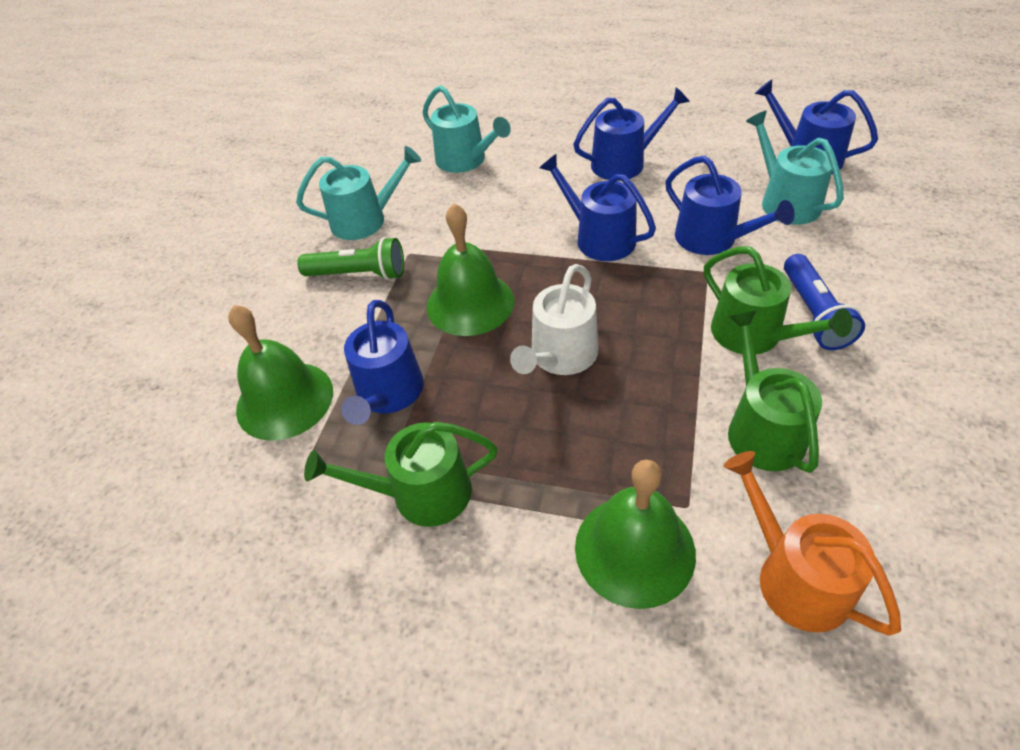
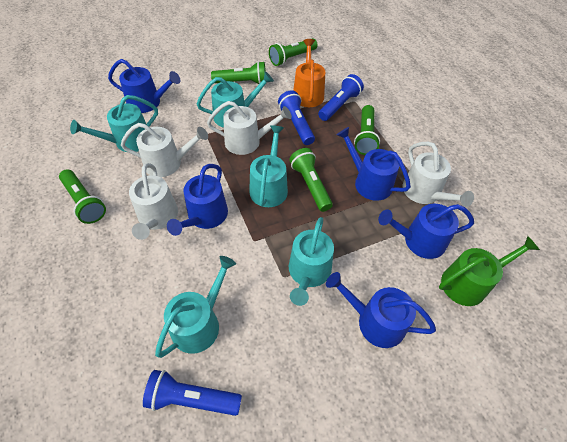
blue flashlight: [784,254,865,350] = 1 -> [143,370,242,416] [278,90,315,145] [318,74,364,121] = 3
green bell: [228,305,333,440] [427,203,514,336] [575,459,696,609] = 3 -> none = 0
green flashlight: [297,237,404,280] = 1 -> [59,169,106,224] [211,61,266,84] [269,38,317,66] [289,148,333,212] [354,105,380,155] = 5
green watering can: [304,422,498,527] [704,247,853,354] [728,310,822,473] = 3 -> [439,236,540,306] = 1
turquoise watering can: [296,146,421,240] [422,85,511,173] [746,111,844,225] = 3 -> [70,95,158,152] [155,256,236,358] [197,71,274,128] [249,125,288,207] [289,217,334,306] = 5
white watering can: [510,264,598,375] = 1 -> [121,123,208,177] [129,163,178,240] [207,101,292,155] [402,142,474,207] = 4

